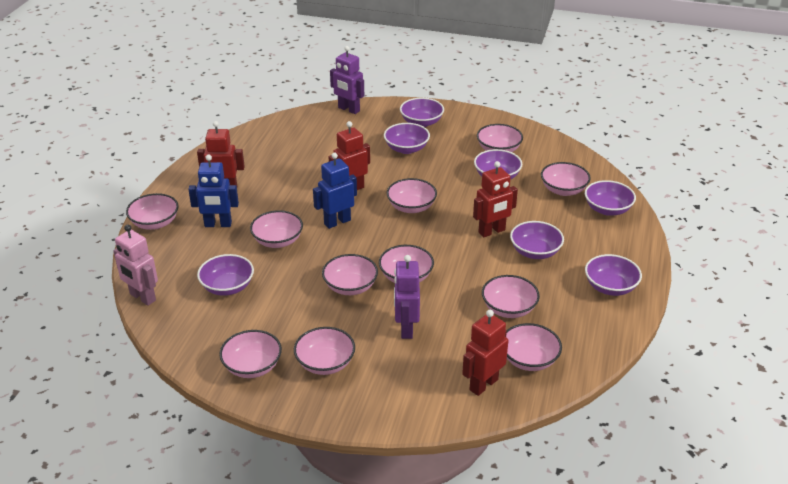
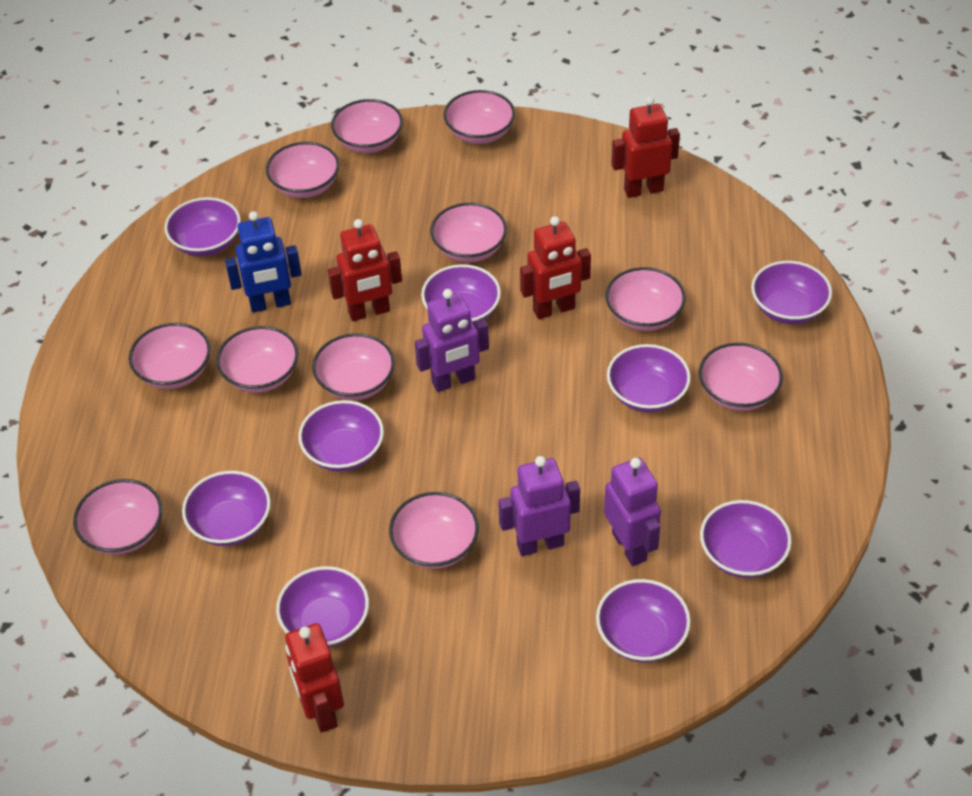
blue robot: [188,155,239,227] [313,153,357,229] = 2 -> [225,211,302,313] = 1
pink robot: [113,225,158,306] = 1 -> none = 0
purple bowl: [197,254,254,296] [384,123,430,154] [400,98,444,127] [474,149,522,180] [510,221,564,259] [585,180,636,216] [585,254,642,296] = 7 -> [164,197,241,257] [182,471,271,546] [276,566,369,647] [298,400,384,472] [421,264,501,324] [596,579,691,662] [607,344,691,413] [700,500,792,578] [751,261,832,324] = 9
purple robot: [330,46,364,114] [394,255,420,339] = 2 -> [415,289,489,392] [498,456,580,556] [604,458,661,566] = 3

